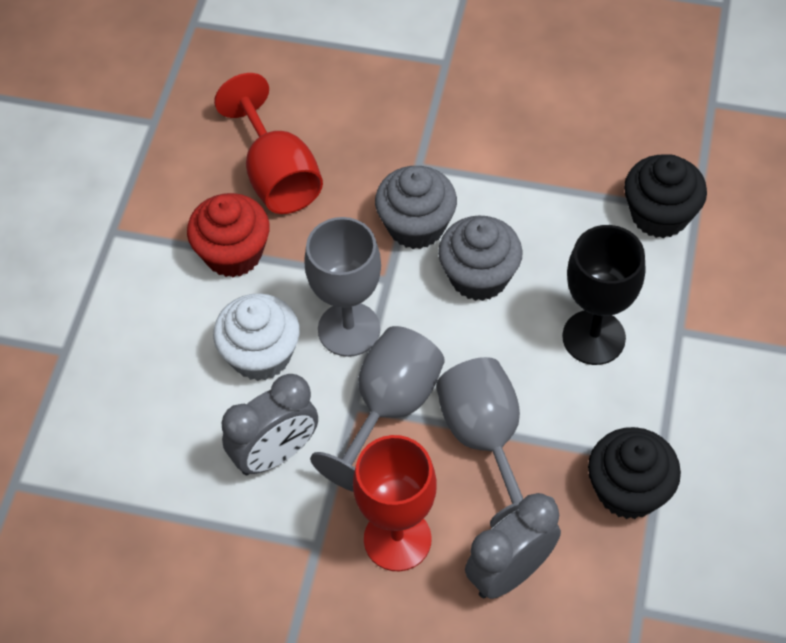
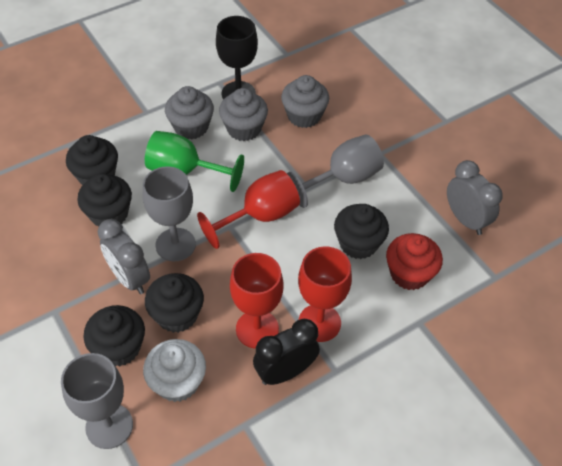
black clock: none = 0 -> [253,319,320,385] = 1
black cupcake: [588,427,681,519] [624,155,707,238] = 2 -> [66,135,118,185] [77,173,132,226] [83,305,145,367] [145,273,204,333] [334,204,389,259] = 5
green goblet: none = 0 -> [145,131,244,192] = 1
grey cupcake: [375,166,457,249] [438,215,523,301] = 2 -> [165,86,214,140] [219,88,268,141] [281,75,329,128] = 3
red goblet: [214,73,323,214] [353,435,437,571] = 2 -> [197,170,300,249] [230,253,284,349] [298,246,352,342] = 3

